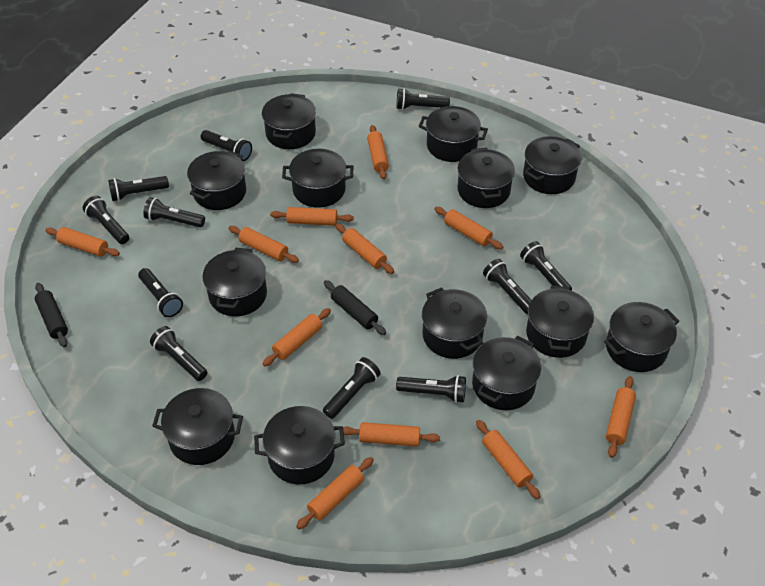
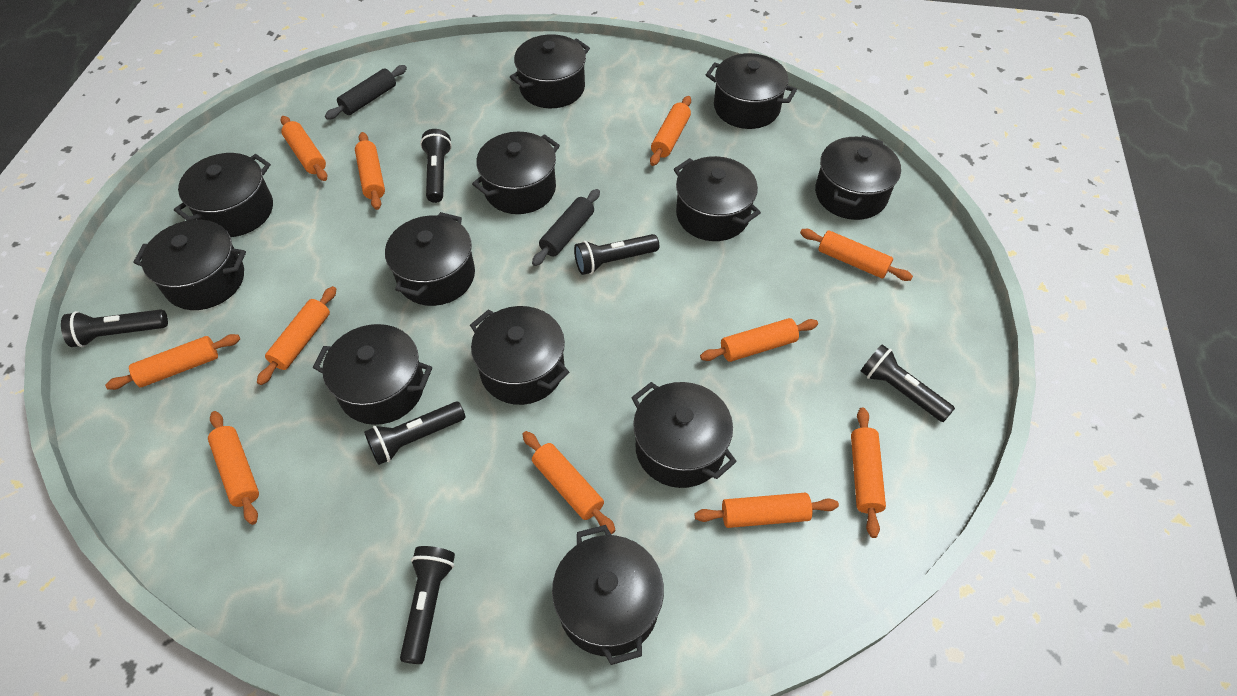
black flashlight: [83,196,129,244] [108,176,169,201] [138,268,183,317] [143,197,205,227] [150,326,207,381] [201,130,252,161] [323,357,381,419] [396,375,466,403] [397,88,450,110] [483,259,532,314] [520,241,572,291] = 11 -> [61,309,168,347] [364,402,465,465] [400,546,455,664] [420,129,452,203] [574,234,659,275] [861,344,955,422] = 6
black pot: [152,388,243,465] [187,150,246,210] [203,247,267,316] [254,406,345,484] [262,93,316,149] [282,149,353,208] [419,106,488,162] [422,287,487,359] [457,148,515,208] [472,336,541,410] [523,136,582,194] [526,285,594,358] [604,302,679,372] = 13 -> [133,220,246,310] [174,153,273,237] [313,324,432,425] [385,212,475,306] [470,306,569,405] [472,132,560,214] [510,34,590,108] [552,525,664,665] [631,382,737,488] [674,156,761,241] [706,53,797,129] [815,135,901,220] = 12

